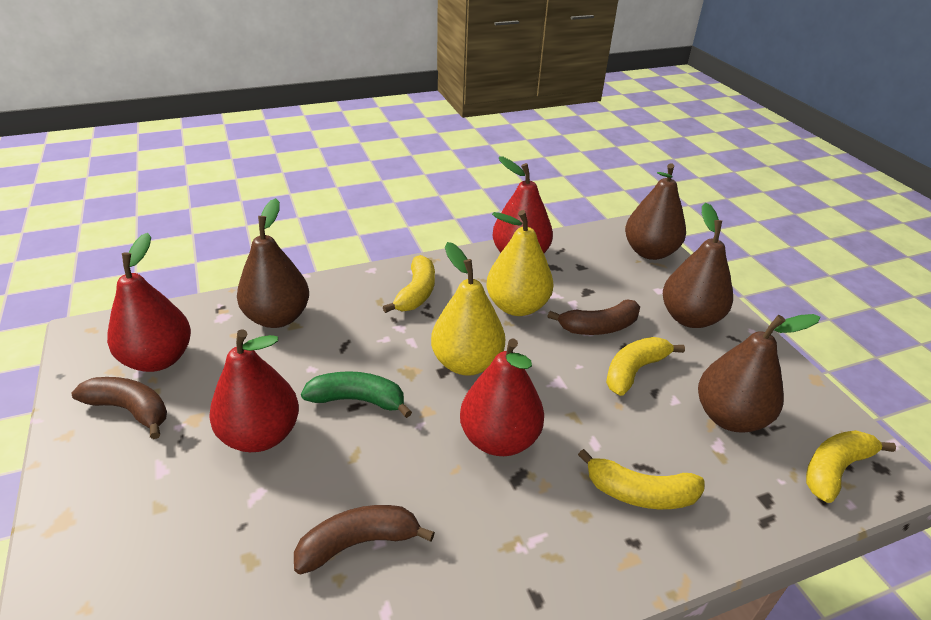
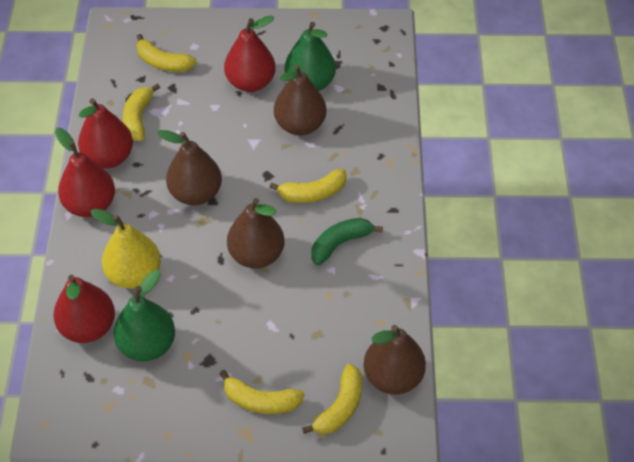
brown banana: [72,377,167,439] [294,505,435,575] [547,299,640,335] = 3 -> none = 0
green pear: none = 0 -> [114,270,175,361] [285,22,336,91] = 2
yellow banana: [383,255,435,313] [578,449,705,509] [606,337,685,396] [806,430,896,503] = 4 -> [123,83,160,141] [137,34,197,72] [219,370,304,414] [269,169,347,203] [302,364,362,434] = 5
yellow pear: [431,242,505,376] [487,210,554,316] = 2 -> [91,209,161,289] = 1

